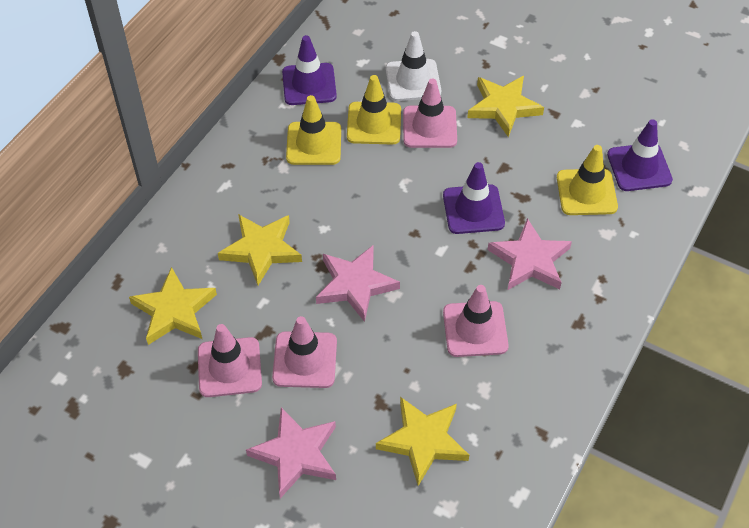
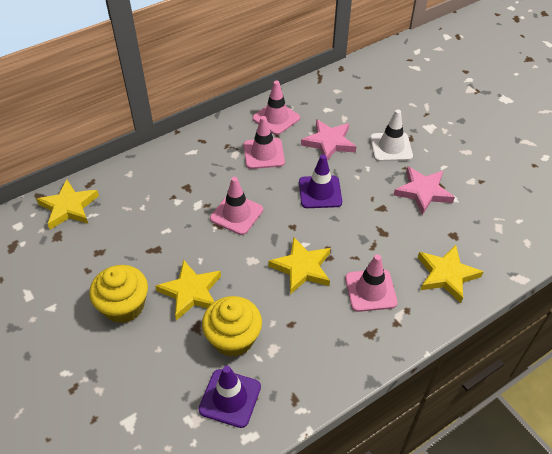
pink star: [246,407,336,498] [316,245,400,322] [488,218,572,290] = 3 -> [301,119,356,161] [394,166,455,215] = 2
purple traffic cone: [282,35,337,105] [443,162,505,234] [607,119,673,191] = 3 -> [199,366,261,428] [299,155,342,208] = 2
yellow cupcake: none = 0 -> [89,265,148,323] [202,296,262,357] = 2
yellow traffic cone: [286,95,341,165] [347,75,401,145] [557,145,618,215] = 3 -> none = 0

